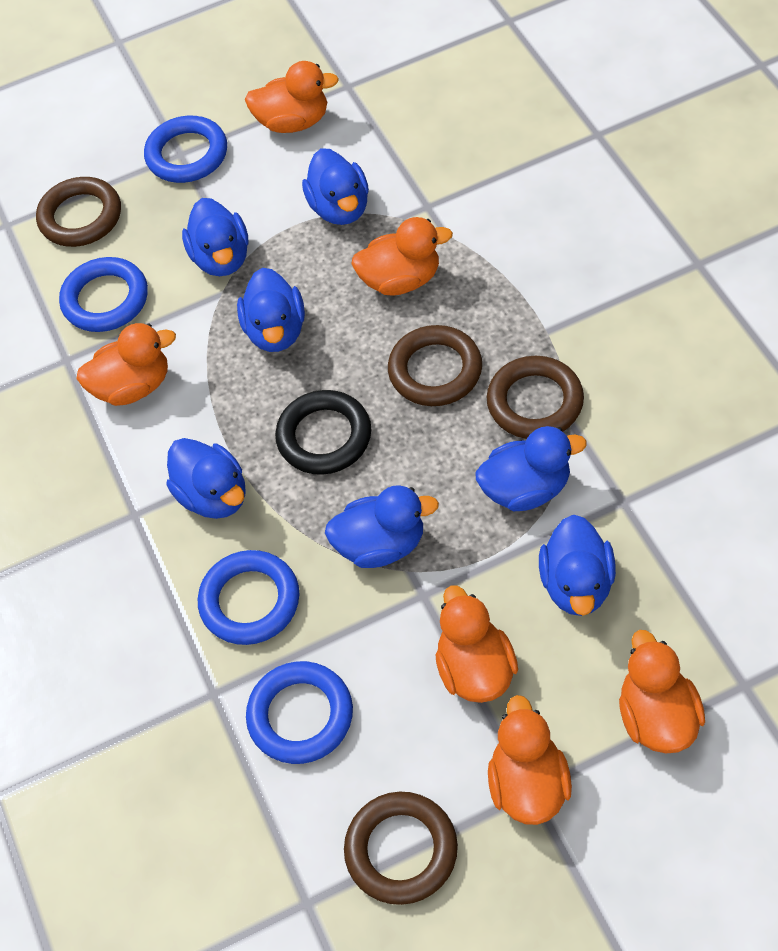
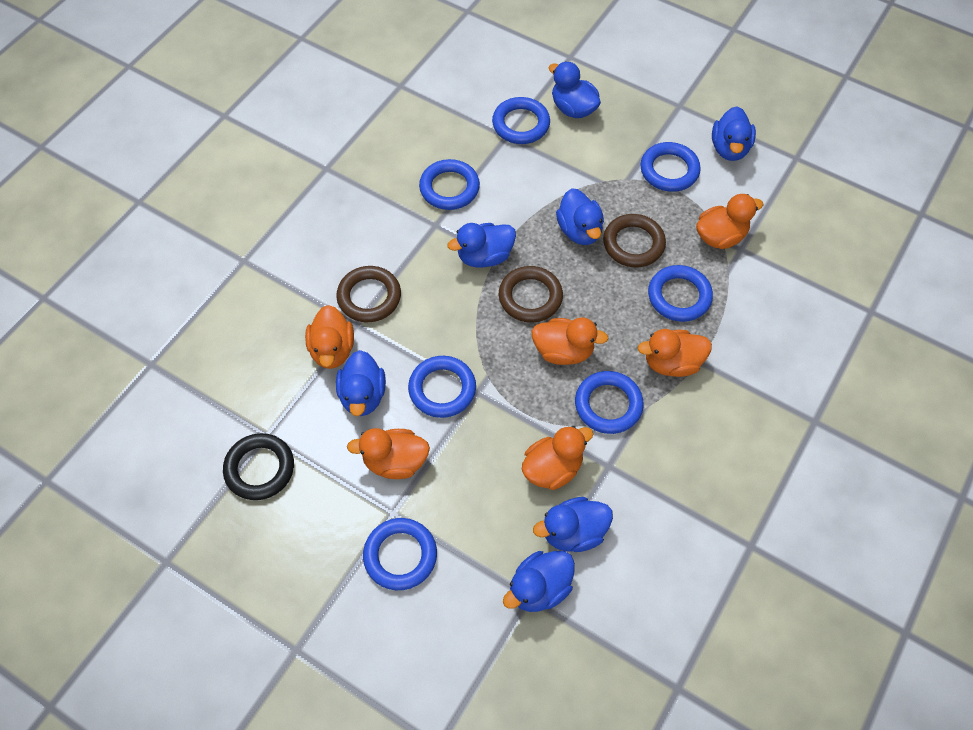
blue ring: [59,257,148,332] [144,116,227,183] [198,550,299,645] [246,661,353,764] = 4 -> [363,518,437,590] [408,356,476,418] [419,159,480,210] [492,97,550,144] [575,371,644,434] [640,142,701,192] [648,265,713,322] = 7
brown ring: [36,177,121,247] [344,792,458,905] [388,325,482,406] [487,356,584,439] = 4 -> [336,266,401,322] [499,266,563,323] [603,214,666,267] = 3

